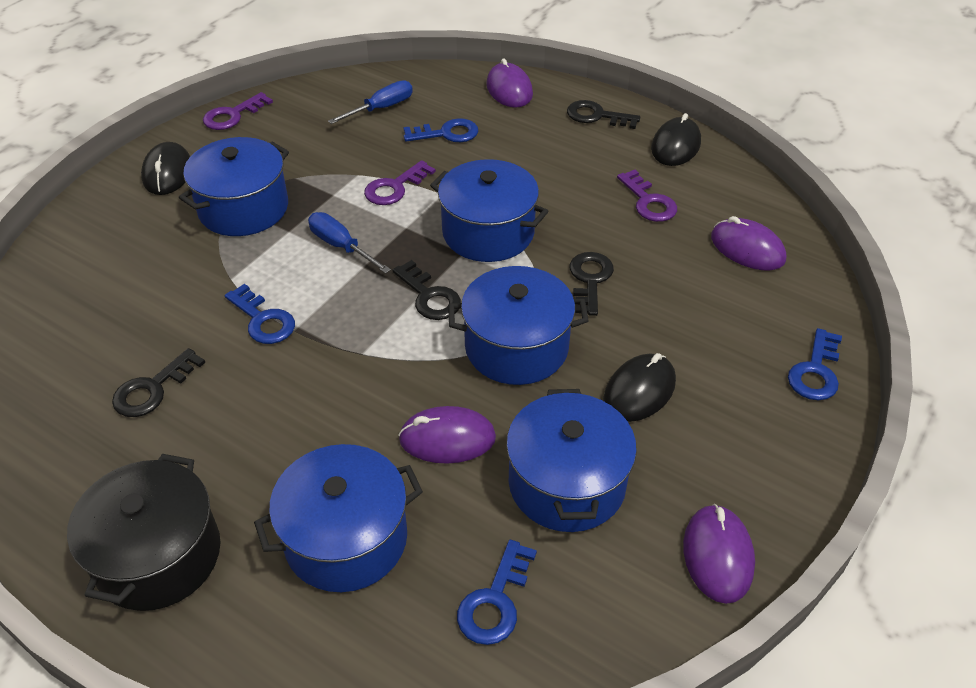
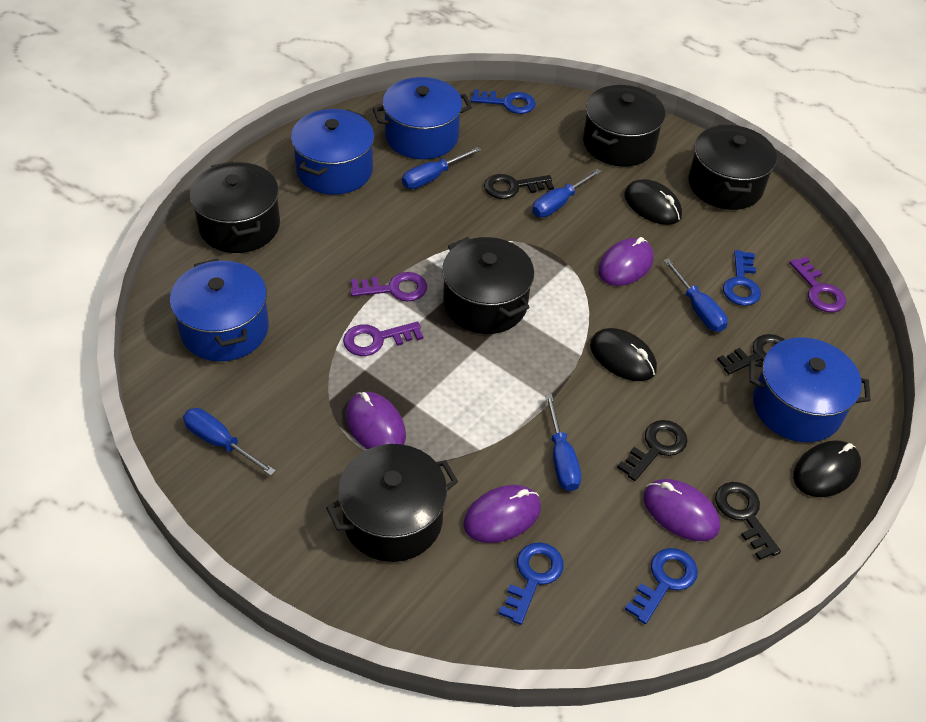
black pot: [67,454,221,611] = 1 -> [190,161,280,253] [326,444,458,562] [442,237,534,334] [583,85,665,167] [689,124,777,210] = 5
blue pot: [179,137,289,236] [254,444,423,592] [430,159,548,262] [448,266,589,385] [506,389,637,532] = 5 -> [170,259,269,361] [291,109,374,195] [373,77,472,159] [749,337,871,442] = 4
blue screwdriver: [308,212,391,274] [328,80,413,124] = 2 -> [183,408,276,476] [402,147,481,189] [532,169,602,217] [545,394,581,491] [663,258,728,332] = 5

